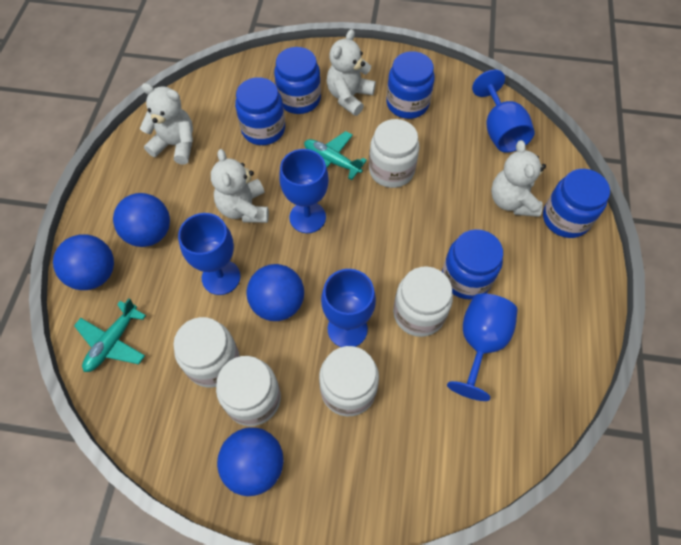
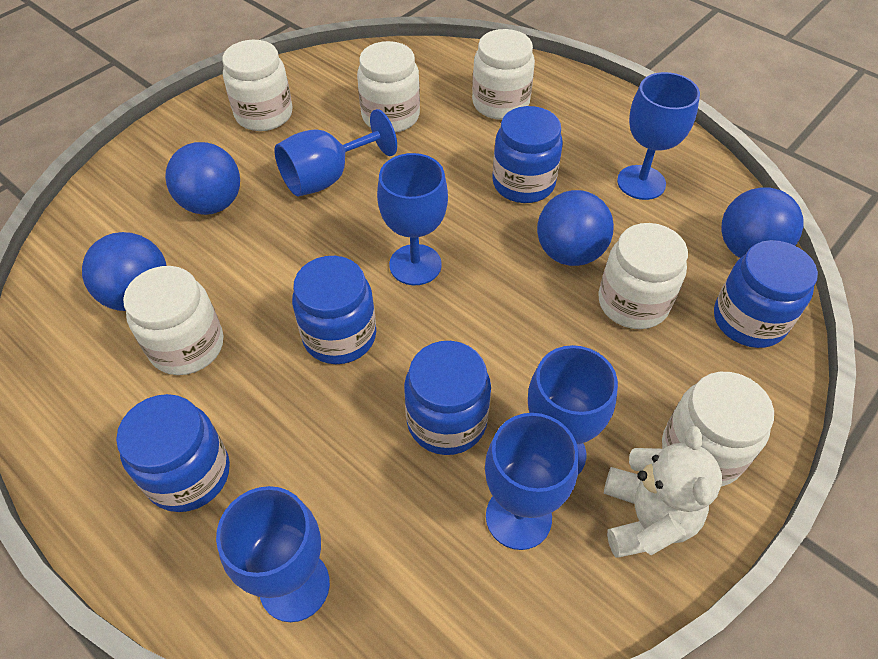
blue goblet: [178,213,241,295] [279,149,329,233] [321,269,376,347] [447,293,518,401] [472,70,535,152] = 5 -> [216,486,330,622] [274,109,397,196] [377,153,448,285] [485,413,579,550] [528,345,618,475] [617,72,700,200] = 6
turquoise plane: [74,298,146,372] [304,131,367,180] = 2 -> none = 0
white jar: [173,317,240,387] [216,356,281,426] [319,346,379,416] [369,119,419,188] [393,266,453,337] = 5 -> [123,266,223,375] [222,40,293,131] [357,41,420,133] [472,29,535,120] [598,223,688,329] [662,372,774,487] = 6
white teddy bear: [140,83,193,164] [211,149,269,223] [327,29,376,116] [491,140,546,217] = 4 -> [604,426,722,558] = 1

